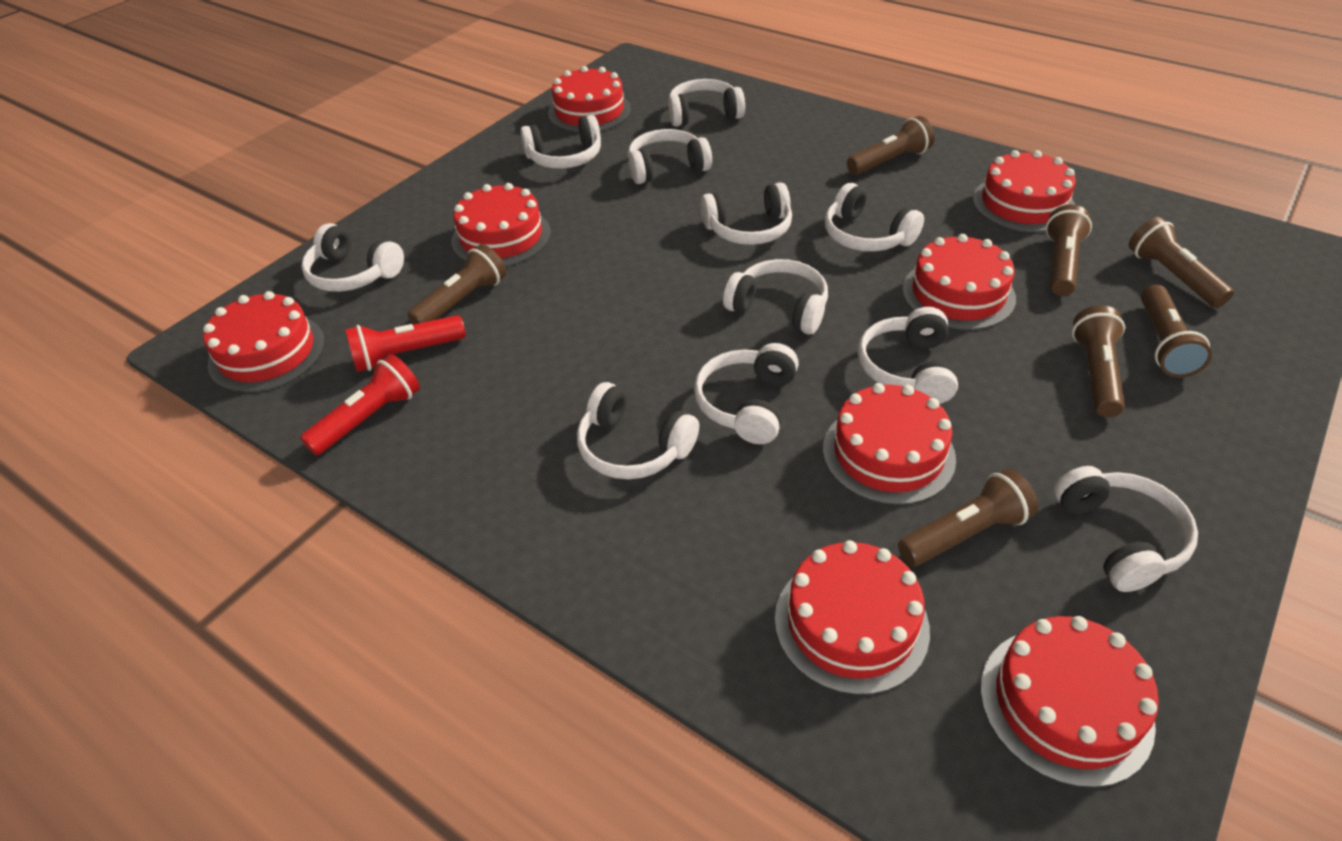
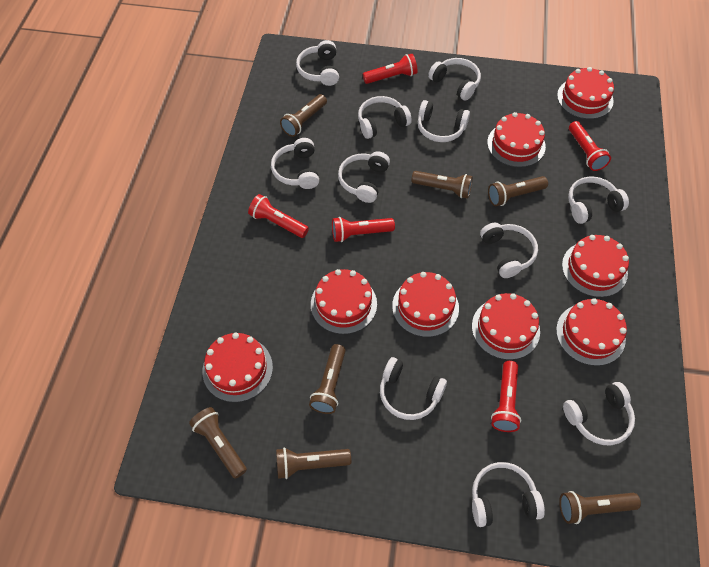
red flashlight: [300,354,420,455] [345,315,466,372] = 2 -> [248,194,309,238] [332,217,395,242] [363,54,418,84] [491,361,521,432] [569,121,611,171] = 5

